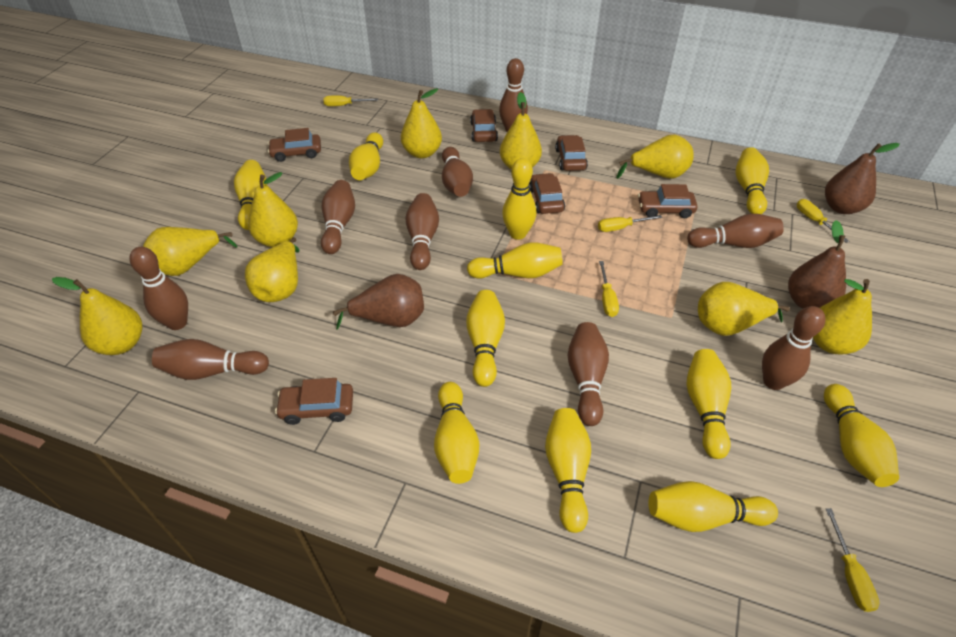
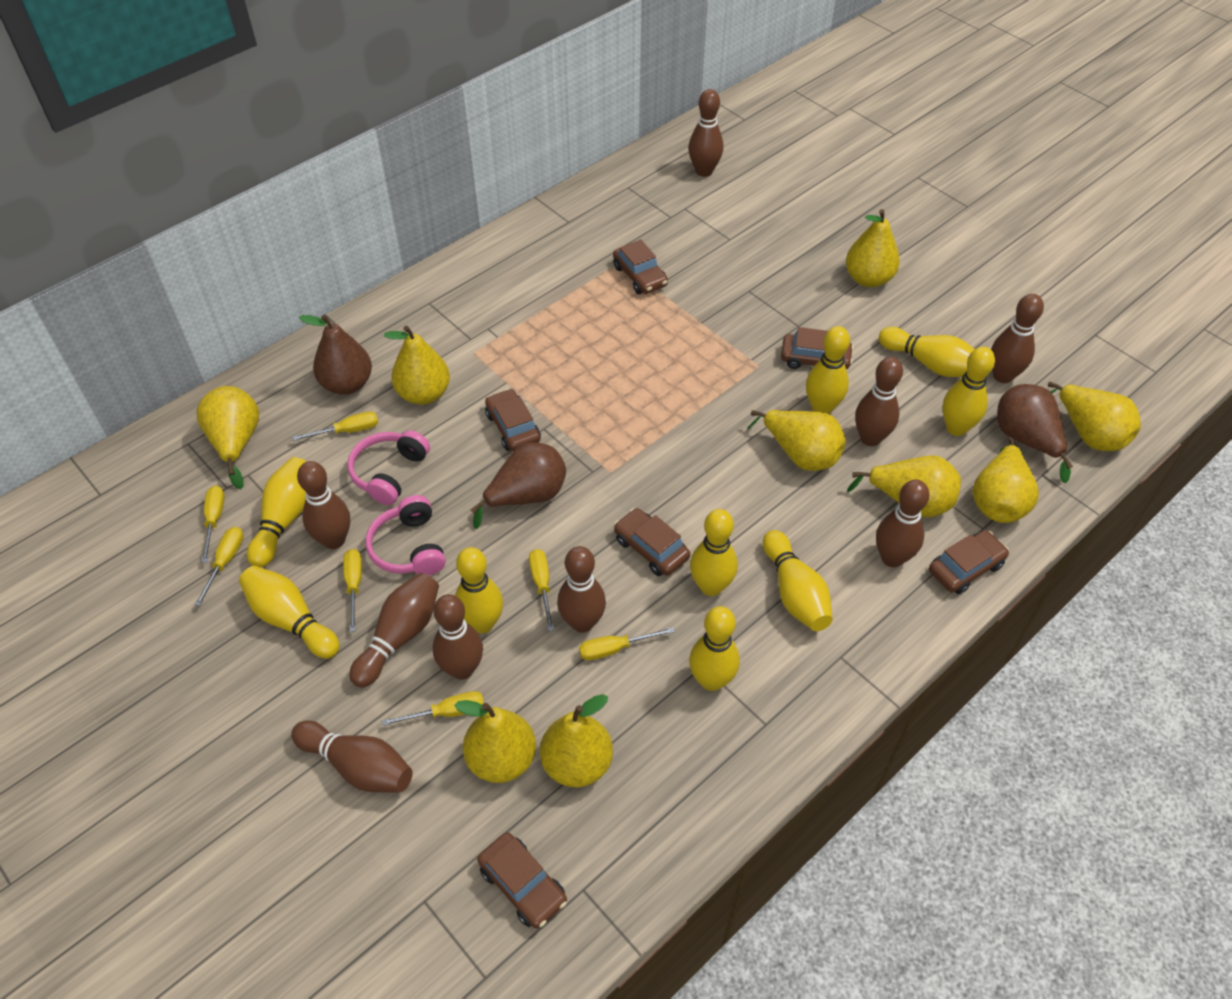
pink headphones: none = 0 -> [347,430,430,505] [365,495,446,575] = 2
yellow bowling pin: [234,160,267,230] [349,132,383,180] [434,382,479,484] [466,290,505,387] [467,242,563,279] [502,158,536,240] [545,408,591,533] [649,481,778,532] [686,349,731,459] [735,147,769,214] [824,384,899,487] = 11 -> [239,566,340,659] [247,457,307,568] [455,547,503,634] [689,606,740,691] [690,509,738,596] [763,530,833,631] [806,326,850,414] [879,327,975,377] [942,347,995,436] = 9
yellow screwdriver: [323,96,378,106] [598,215,662,232] [599,261,619,317] [797,199,849,243] [826,508,879,612] = 5 -> [195,527,244,606] [201,486,225,563] [292,411,378,441] [343,549,362,632] [382,691,484,726] [529,549,554,631] [579,627,675,660] = 7

